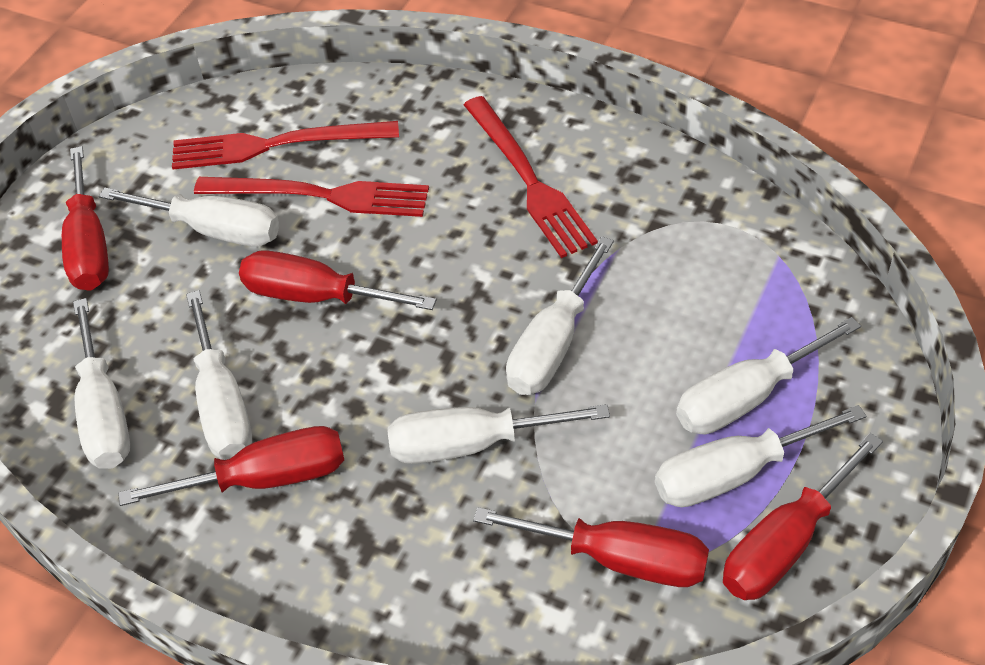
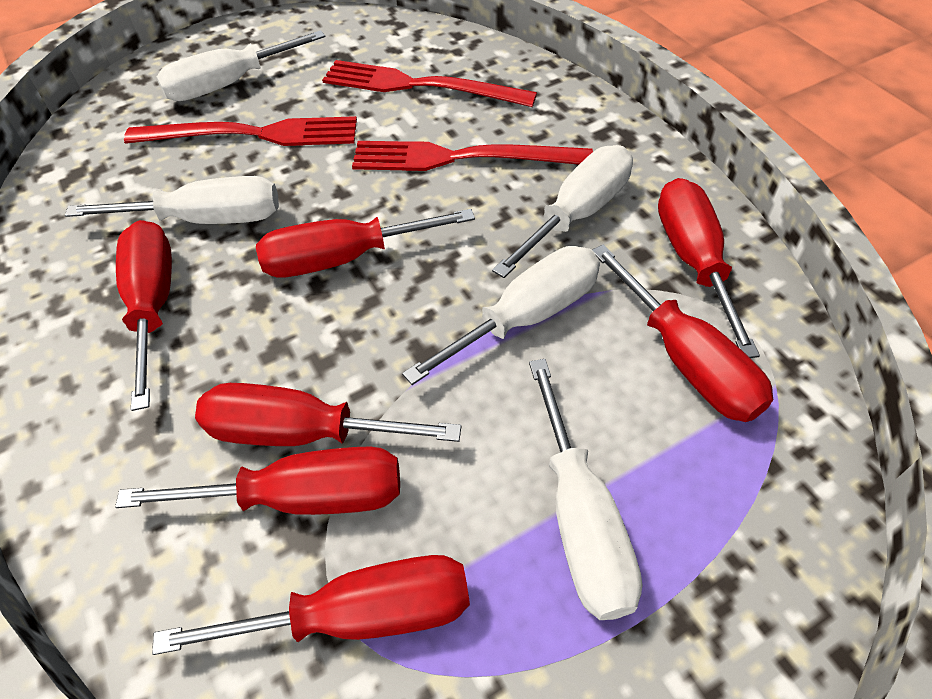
red screwdriver: [62,146,109,291] [118,426,344,506] [239,250,436,310] [473,507,709,587] [723,433,883,600] = 5 -> [115,446,400,515] [116,220,172,411] [152,555,470,655] [195,383,461,446] [256,209,475,277] [592,245,773,422] [658,178,760,358] = 7
white screwdriver: [73,298,130,469] [99,188,280,247] [186,290,252,460] [387,404,610,464] [506,236,614,395] [655,405,866,507] [676,317,861,434] = 7 -> [65,176,279,224] [156,30,326,101] [402,246,600,385] [492,145,633,278] [529,359,642,620] = 5

